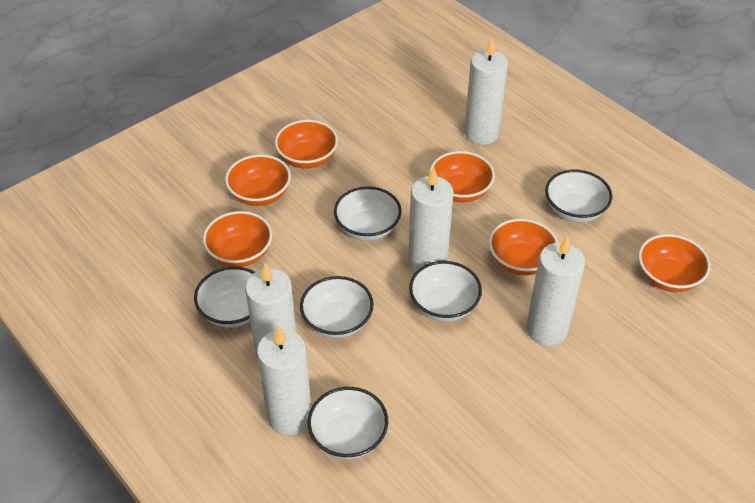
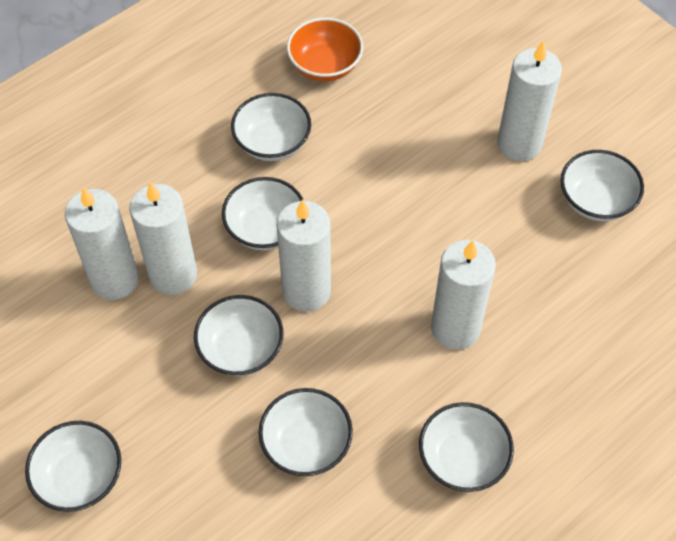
orange bowl: [203,211,272,267] [225,154,291,206] [275,120,338,169] [429,151,495,202] [489,218,558,276] [638,234,711,292] = 6 -> [287,18,363,81] = 1
white bowl: [194,266,255,328] [300,276,374,338] [307,387,388,459] [334,186,402,241] [409,261,482,322] [545,170,612,222] = 6 -> [25,421,121,512] [194,295,283,376] [222,177,304,250] [231,93,311,161] [259,388,353,476] [419,402,514,492] [561,150,644,221] = 7

